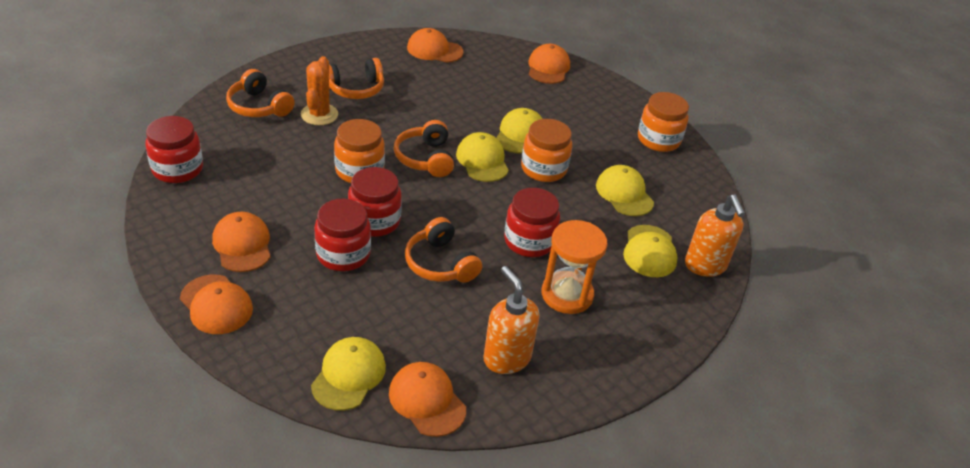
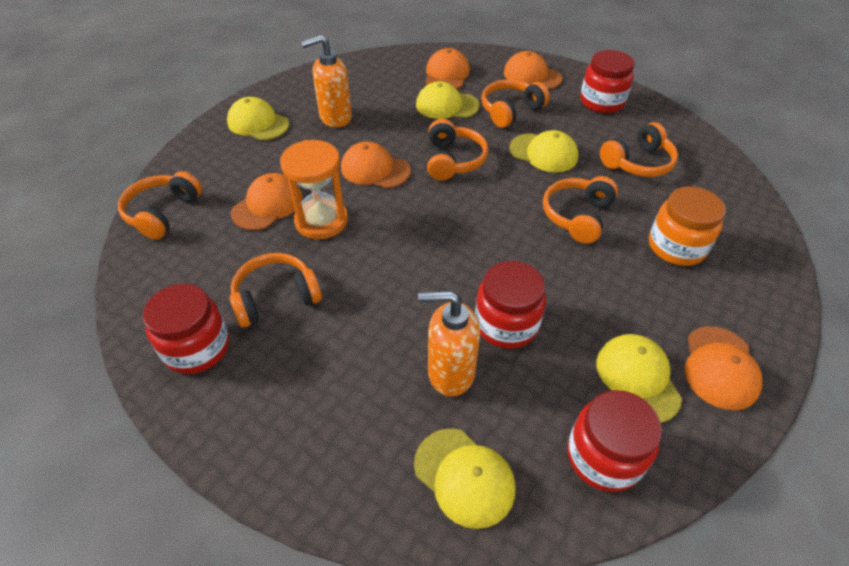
orange cactus: [301,56,338,125] = 1 -> none = 0
orange headphones: [226,69,295,117] [329,58,384,99] [394,120,454,177] [405,217,482,283] = 4 -> [118,171,202,240] [230,253,322,328] [427,119,488,181] [481,80,550,128] [543,176,618,244] [600,122,678,177] = 6
orange jar: [334,119,385,183] [521,119,572,182] [638,92,689,152] = 3 -> [649,187,726,266] = 1

